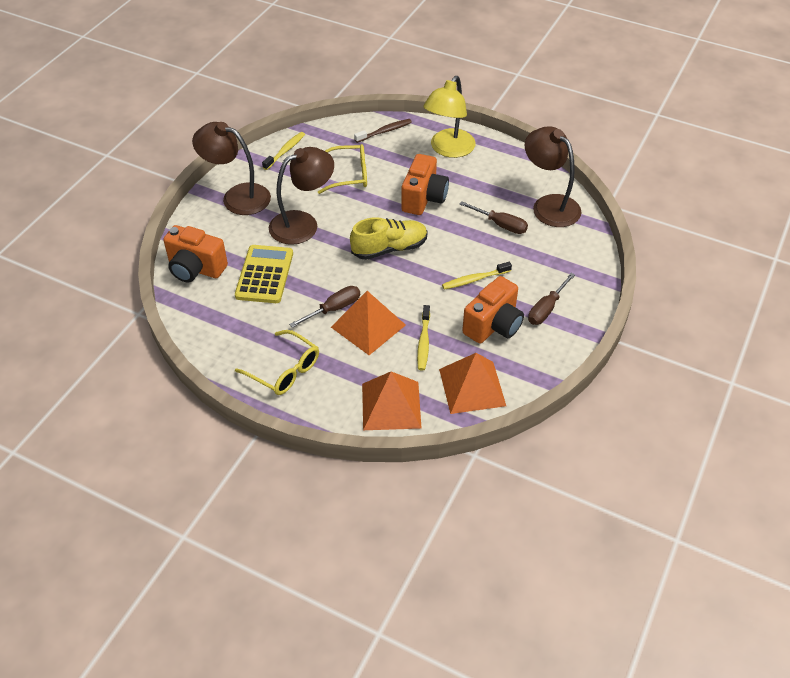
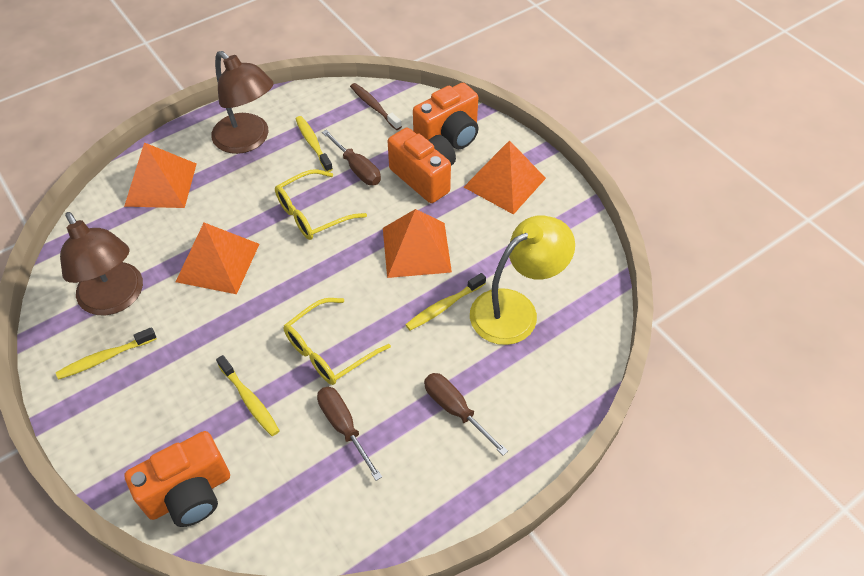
brown lamp: [192,122,271,215] [269,147,334,245] [525,126,582,227] = 3 -> [60,212,143,315] [211,51,274,154] = 2
orange pyramid: [331,291,406,355] [362,371,422,430] [439,353,506,414] = 3 -> [124,142,197,208] [176,223,259,294] [383,209,452,278] [464,140,546,215] = 4
yellow calculator: [235,245,293,303] = 1 -> none = 0
yellow shoe: [350,217,428,260] = 1 -> none = 0
yellow toothbrush: [262,132,305,170] [417,305,430,371] [442,262,512,290] = 3 -> [56,327,157,380] [216,355,280,436] [296,116,333,172] [405,273,486,331] = 4

